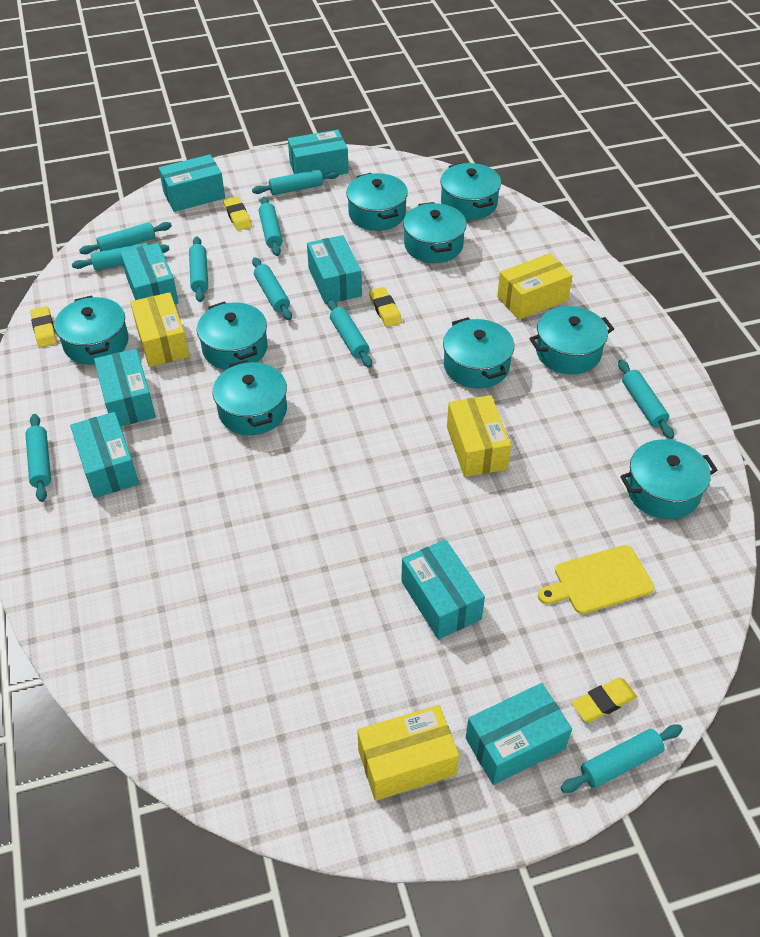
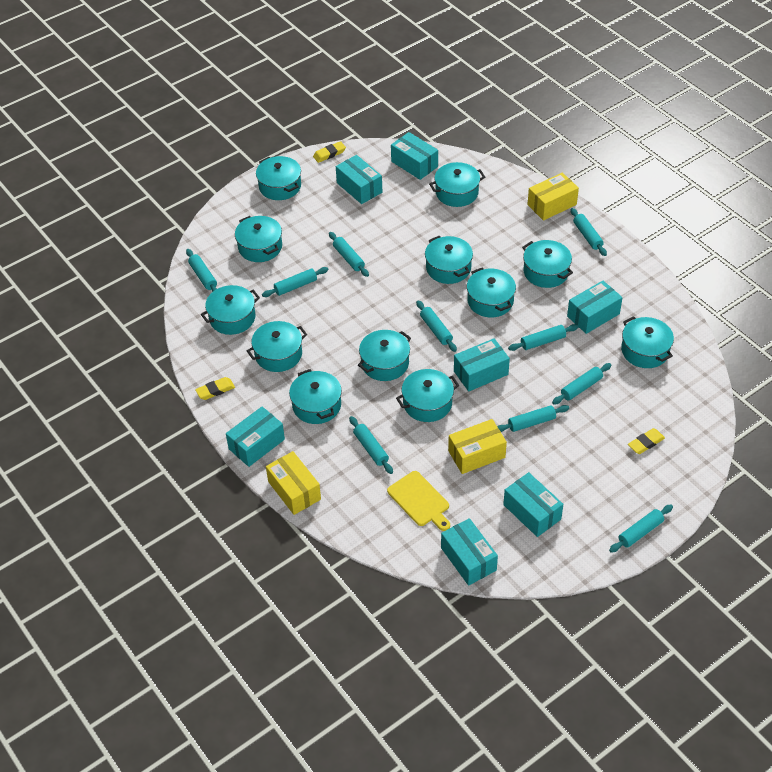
turquoise box: [70,412,139,498] [94,349,156,427] [120,243,179,304] [159,155,225,212] [288,130,349,175] [307,235,362,304] [401,539,485,639] [466,683,572,785] = 8 -> [226,406,285,467] [336,155,382,204] [391,132,438,180] [441,518,498,586] [454,338,510,392] [503,472,563,537] [567,281,623,334] = 7
turquoise pot: [54,295,129,365] [197,301,268,370] [213,360,287,435] [346,173,408,231] [403,202,467,263] [440,163,501,220] [443,317,514,389] [529,306,614,374] [620,440,717,519] = 9 -> [201,285,260,335] [235,216,282,262] [247,321,307,372] [256,156,301,200] [289,369,342,424] [358,330,411,381] [396,369,459,422] [425,236,473,284] [429,162,485,207] [467,267,516,317] [522,240,573,288] [621,316,674,368] = 12
yellow box: [130,292,189,367] [357,705,459,801] [447,395,511,477] [497,253,573,320] = 4 -> [266,451,321,515] [448,419,507,474] [527,173,579,221] = 3
yellow eraser: [30,306,57,348] [223,196,252,231] [369,287,402,327] [572,678,637,722] = 4 -> [195,377,235,400] [313,141,346,163] [628,428,665,454] = 3

